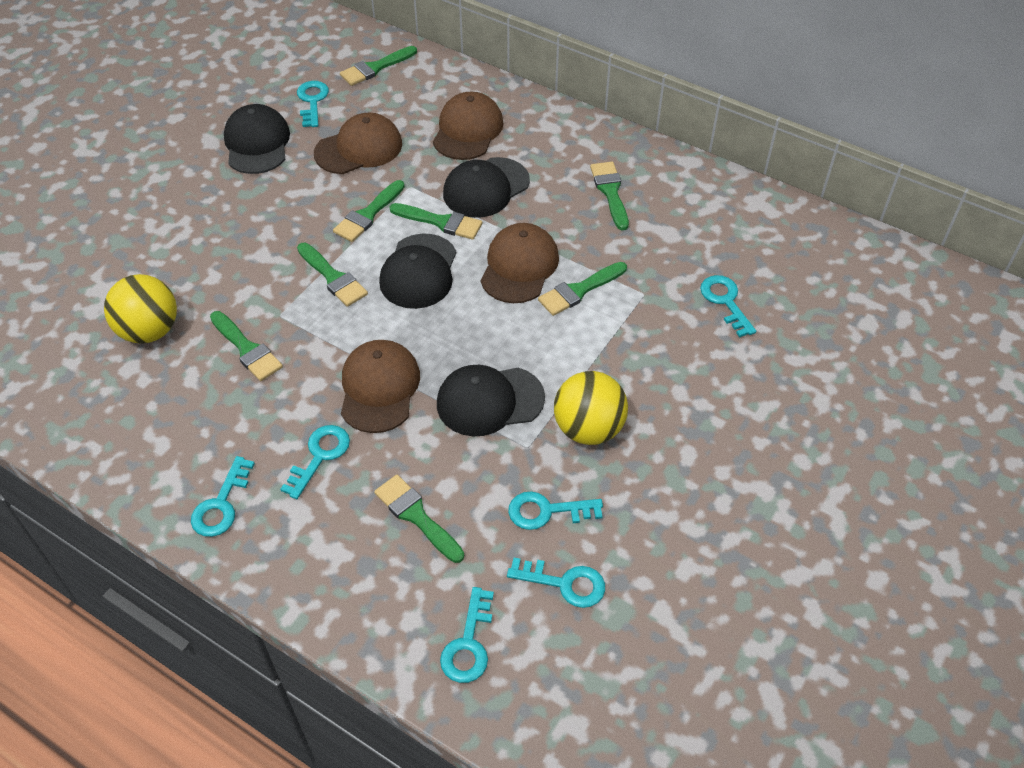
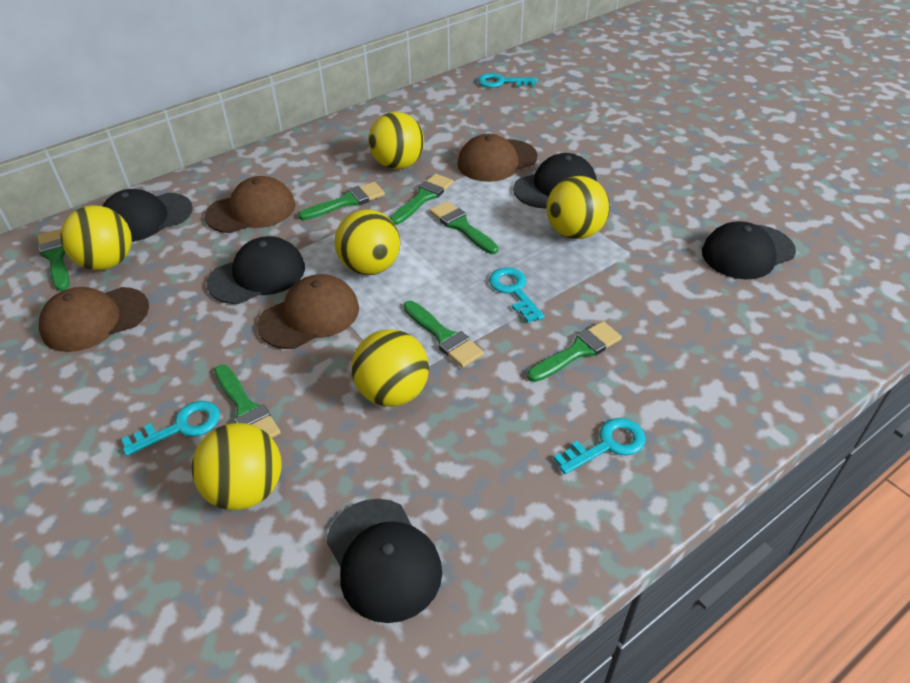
black cap: [224,104,290,174] [379,233,456,309] [437,365,545,436] [443,157,530,218] = 4 -> [103,189,193,242] [207,236,305,304] [326,499,442,623] [513,153,597,209] [702,221,796,279] = 5
green brush: [210,311,283,381] [297,243,368,307] [333,180,405,242] [340,46,417,86] [374,475,464,563] [389,203,482,240] [538,262,627,316] [590,162,629,230] = 8 -> [37,229,69,291] [214,365,281,438] [298,182,385,220] [390,174,453,225] [404,301,484,368] [430,201,499,254] [527,321,622,382] = 7
turquoise key: [191,456,255,537] [280,425,350,499] [297,81,329,127] [440,587,494,683] [507,558,605,608] [508,491,603,530] [700,275,756,337] = 7 -> [122,401,220,456] [478,73,537,88] [489,268,545,323] [554,418,646,474] = 4
yellow ball: [104,274,177,344] [554,371,628,445] = 2 -> [60,205,132,270] [192,423,282,510] [335,209,400,275] [352,329,429,407] [368,112,424,170] [546,176,610,239] = 6

